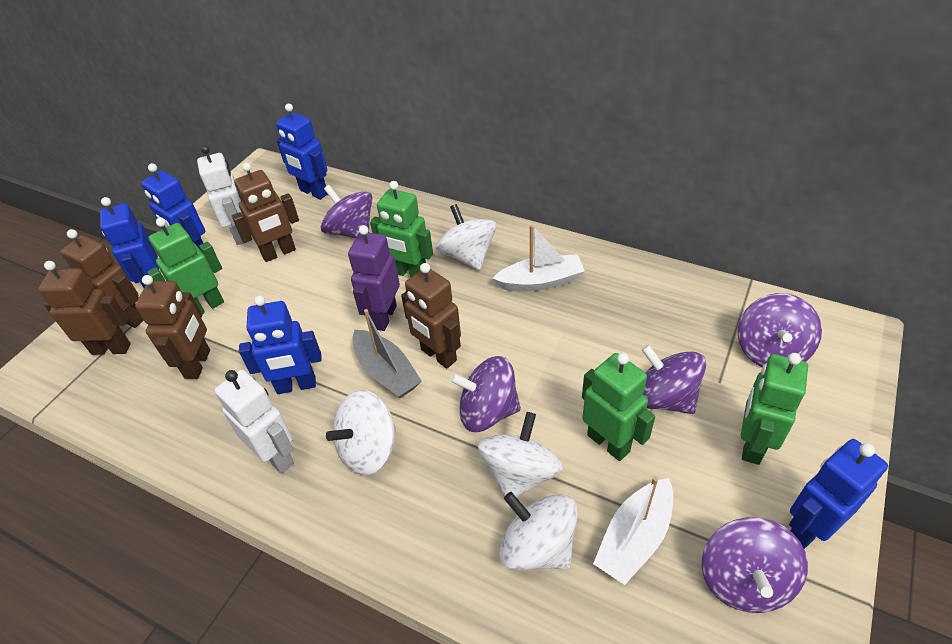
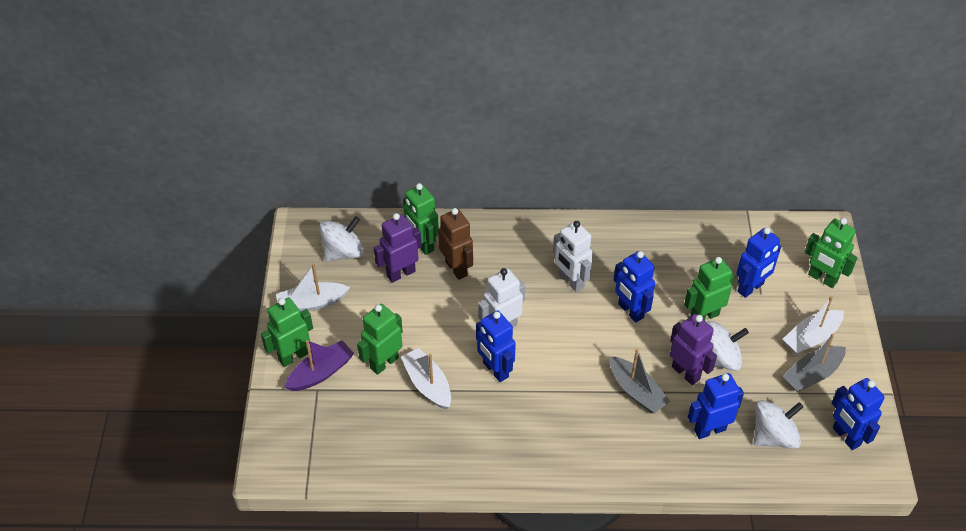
brown robot: [38,261,131,355] [60,229,144,328] [135,275,210,379] [232,163,299,262] [401,263,461,369] = 5 -> [438,208,473,280] = 1
green robot: [147,217,224,314] [370,181,433,278] [582,353,655,461] [741,353,808,465] = 4 -> [261,298,313,367] [357,304,403,375] [403,183,439,255] [684,257,735,321] [805,218,858,288] = 5
grey boat: [352,309,422,398] = 1 -> [609,349,671,413] [783,333,846,392] = 2
purple boat: none = 0 -> [284,340,354,391] = 1
purple robot: [348,225,400,331] = 1 -> [374,213,422,283] [670,314,717,385] = 2
purple spinning top: [321,185,372,238] [450,356,521,432] [641,344,706,414] [702,517,808,613] [738,293,822,367] = 5 -> none = 0
white boat: [492,225,585,291] [593,476,673,585] = 2 -> [276,263,350,312] [401,348,451,409] [783,296,844,355] = 3
white spinning top: [326,390,396,475] [436,204,497,270] [478,412,563,498] [499,492,578,571] = 4 -> [319,216,364,262] [707,321,749,371] [754,400,803,449] = 3

